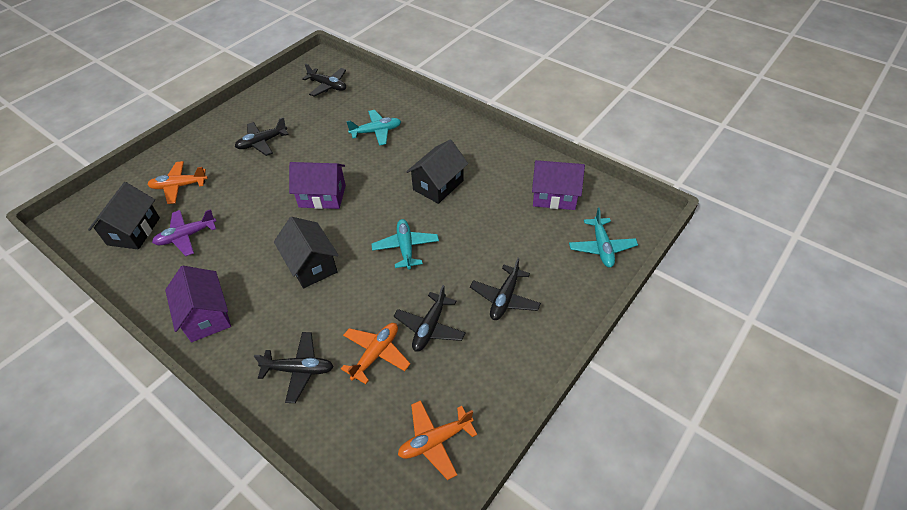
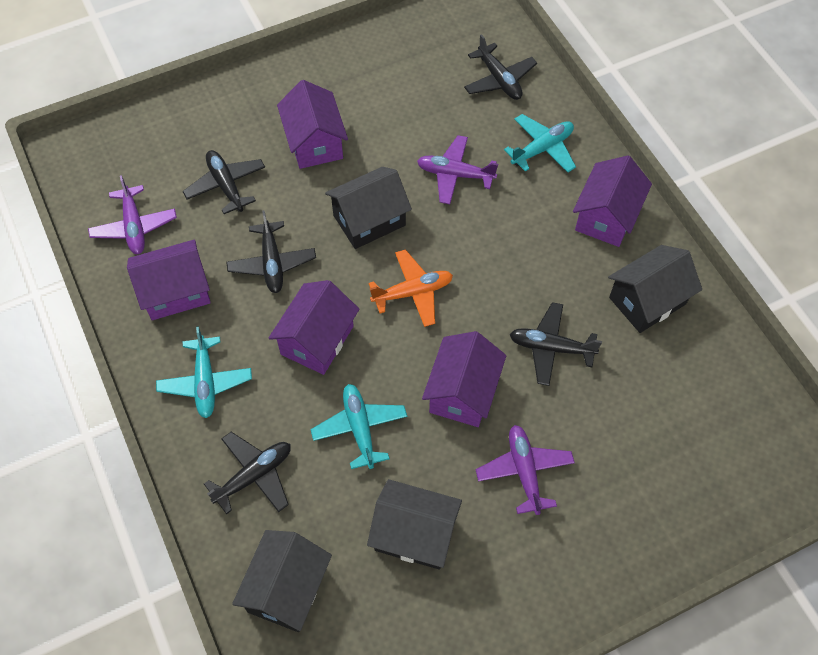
black house: [88,182,160,249] [274,217,339,288] [406,139,468,204] = 3 -> [232,530,332,632] [325,167,412,249] [367,479,462,570] [608,245,702,333] = 4
orange plane: [147,161,208,204] [341,323,410,384] [398,400,477,480] = 3 -> [369,249,453,327] = 1
purple house: [165,266,231,342] [289,162,346,209] [532,160,585,210] = 3 -> [127,240,211,320] [269,280,359,375] [277,80,348,169] [422,331,506,427] [573,156,652,247] = 5
purple plane: [152,209,216,256] = 1 -> [88,175,177,254] [417,135,498,204] [476,425,575,515] = 3

